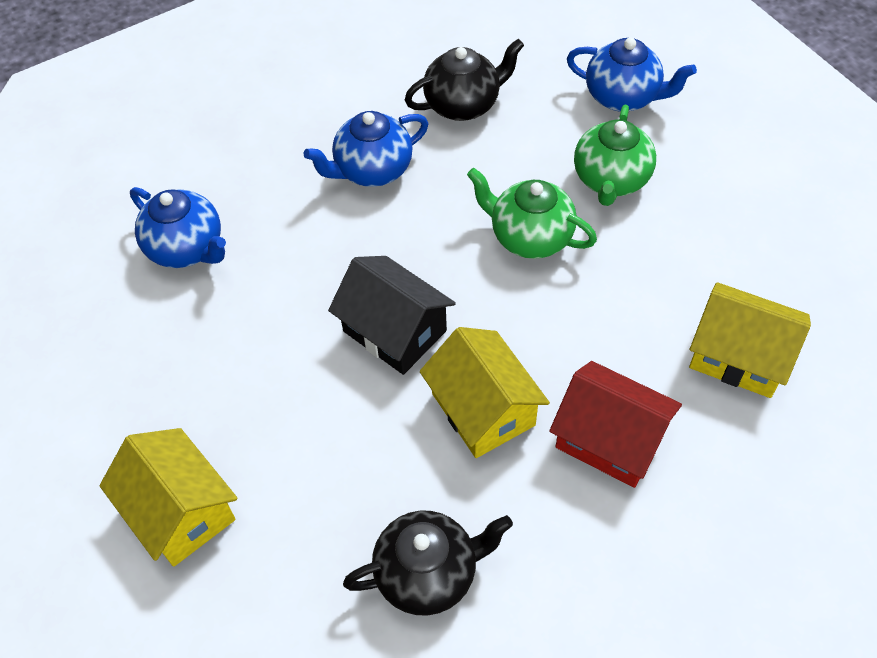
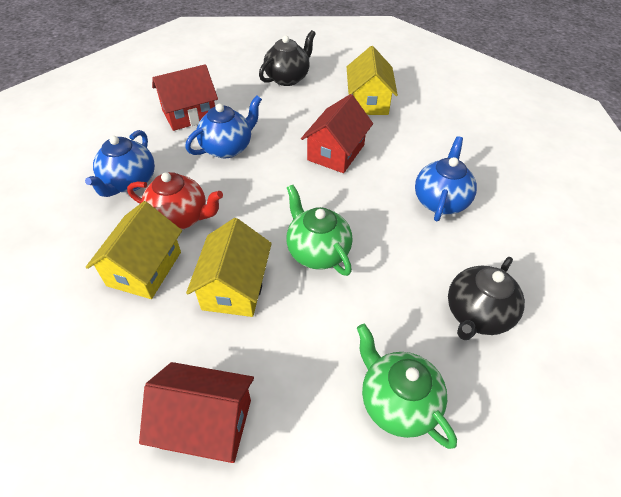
black house: [328,256,456,375] = 1 -> none = 0
red house: [549,361,682,488] = 1 -> [139,362,254,463] [152,64,218,131] [301,94,373,173] = 3
red teapot: none = 0 -> [127,172,223,230] = 1

